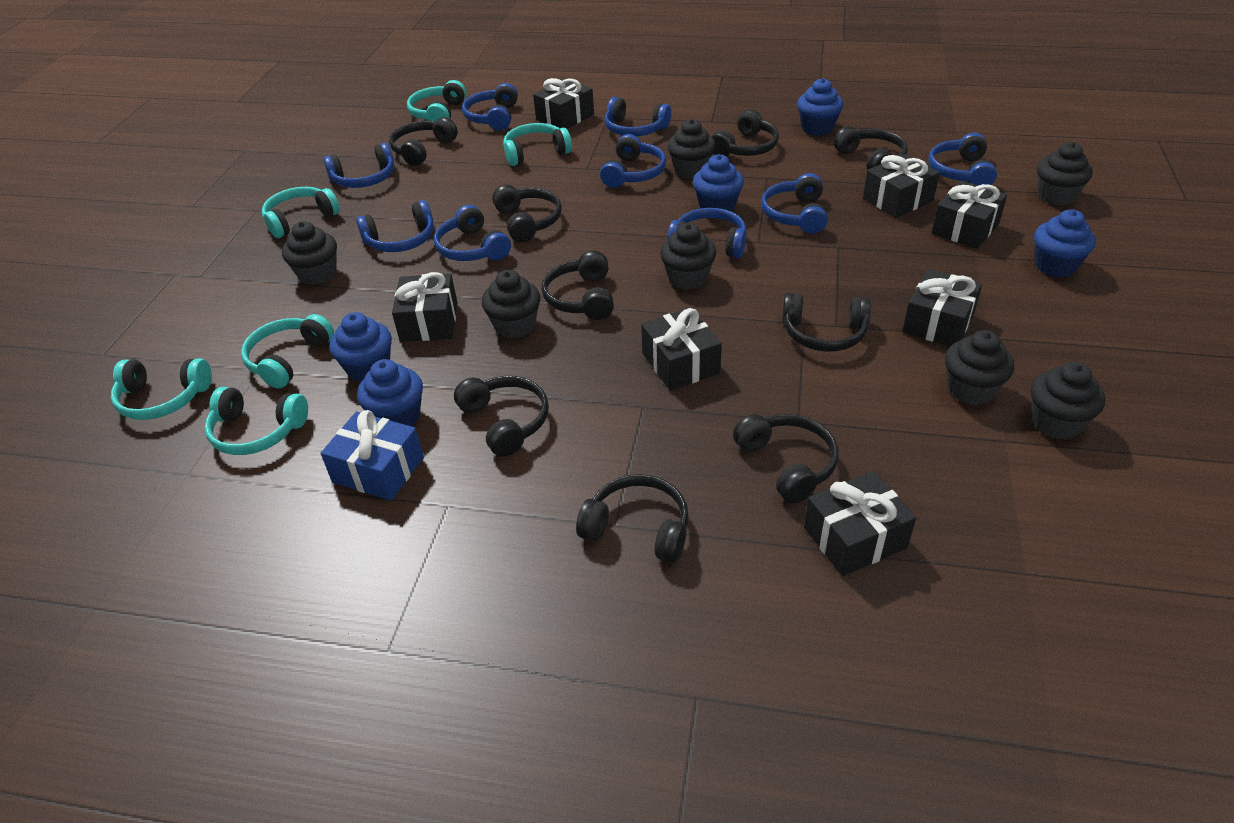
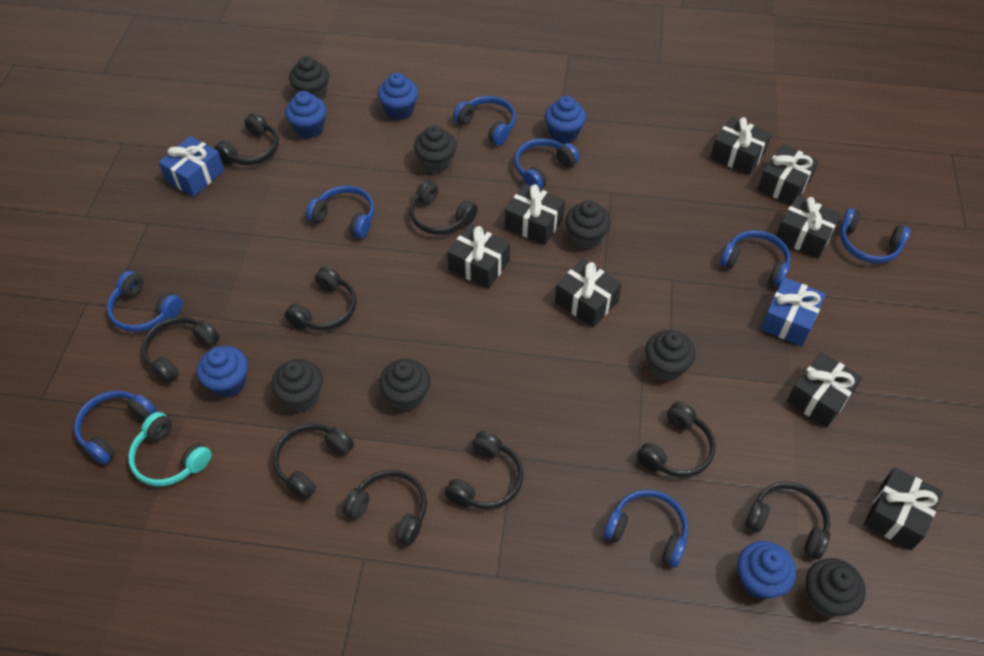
black gift: [392,272,457,342] [533,78,594,129] [641,308,722,391] [804,471,916,576] [863,154,940,218] [902,269,982,346] [931,181,1007,249] = 7 -> [447,224,510,289] [505,184,565,245] [555,259,622,327] [710,117,771,175] [758,144,819,205] [776,196,841,258] [787,352,863,428] [864,467,943,550] = 8
blue gift: [321,410,424,501] = 1 -> [159,136,224,197] [761,277,826,346] = 2
blue headphones: [324,143,394,188] [356,200,434,252] [434,205,511,261] [462,83,518,131] [600,134,666,188] [605,97,671,136] [667,208,747,258] [761,173,828,234] [929,133,997,186] = 9 -> [74,391,157,465] [107,271,183,332] [306,186,375,238] [453,96,516,145] [514,138,579,190] [604,490,688,567] [720,230,791,287] [840,208,911,263] = 8
turquoise headphones: [111,359,212,420] [204,387,308,455] [241,314,334,389] [262,187,340,238] [407,80,466,122] [503,123,572,166] = 6 -> [128,412,212,486] = 1

